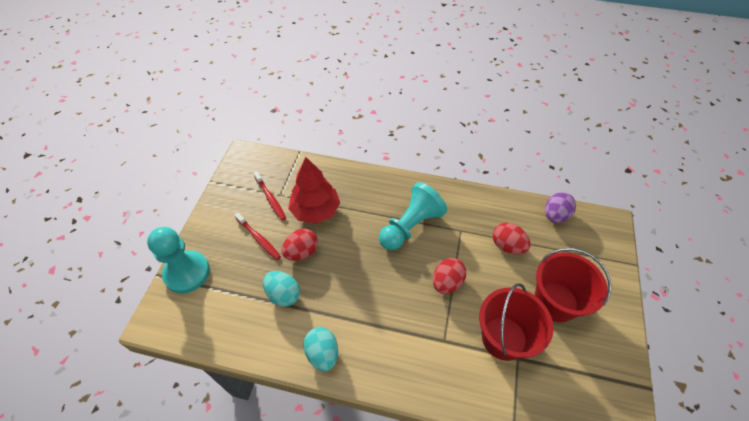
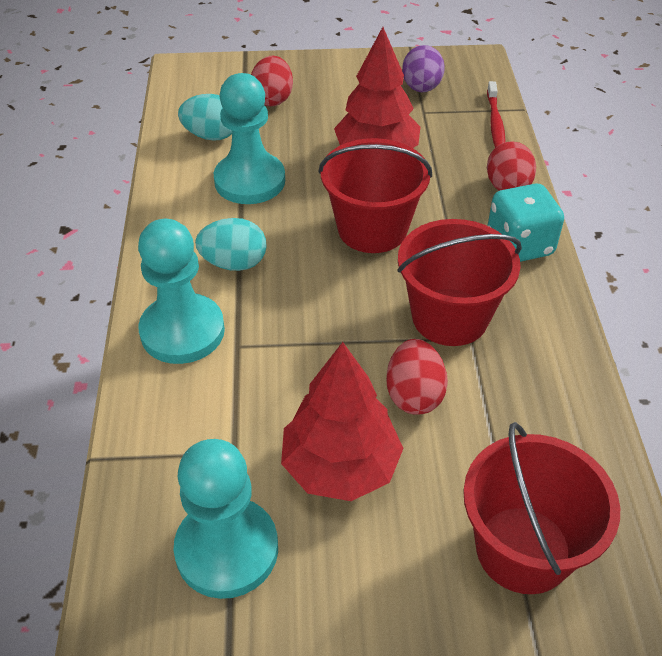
red bucket: [479,283,554,361] [534,248,611,322] = 2 -> [319,138,432,253] [397,219,522,346] [463,422,620,594] = 3
red toothbrush: [235,213,281,260] [253,171,286,220] = 2 -> [487,81,506,148] = 1
red tree: [288,157,340,224] = 1 -> [281,342,404,501] [334,27,420,148] = 2
turquoise dice: none = 0 -> [487,184,564,262] = 1
turquoise pawn: [147,227,210,293] [379,182,447,250] = 2 -> [138,219,225,364] [174,439,278,599] [214,73,285,204] = 3

